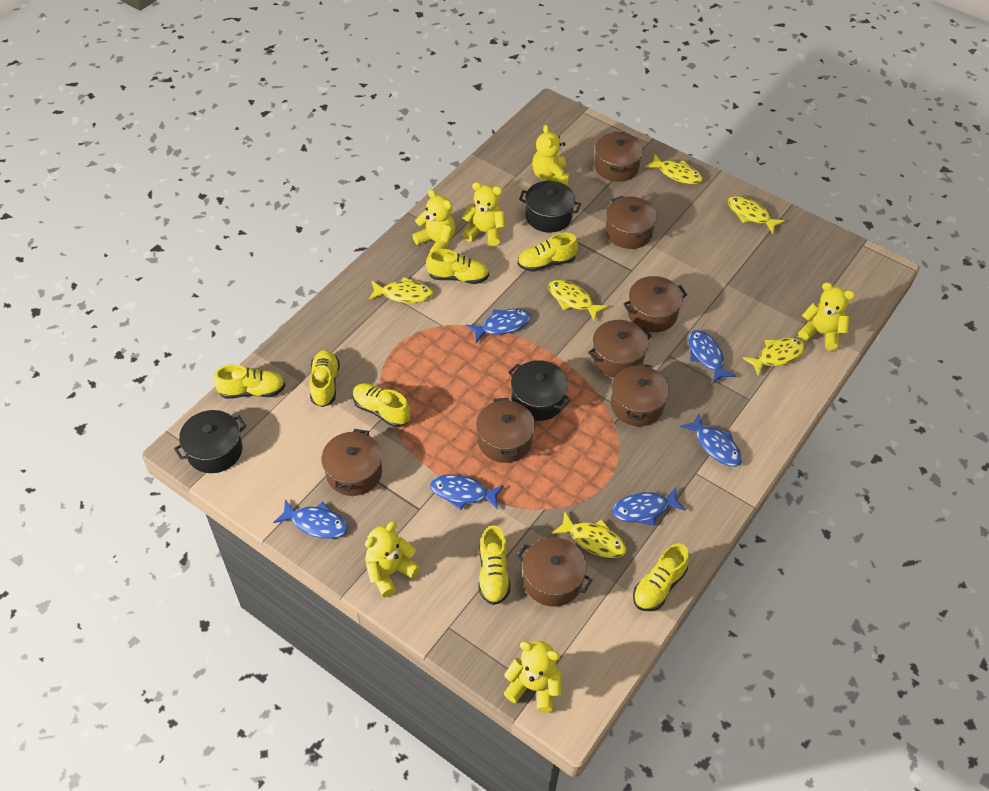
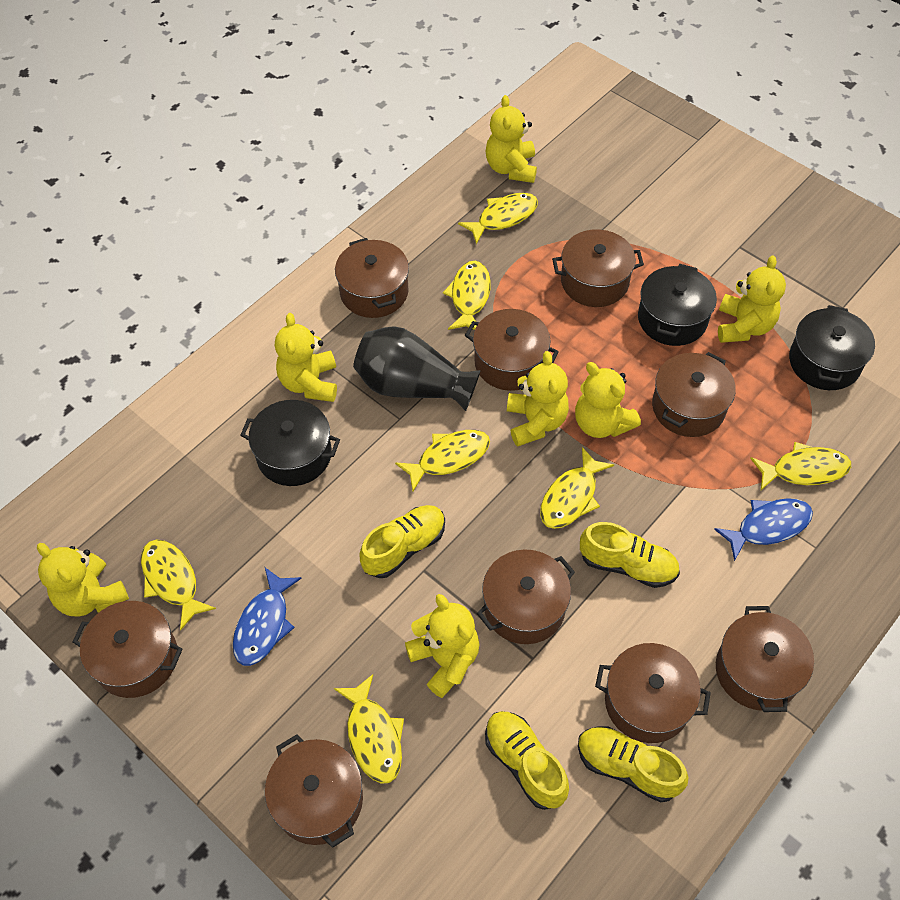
black vase: none = 0 -> [353,326,481,411] = 1
blue fish: [273,499,348,539] [430,474,504,510] [466,308,531,343] [612,487,686,526] [680,414,742,467] [688,330,736,384] = 6 -> [233,567,302,666] [714,498,813,561] = 2
brown pot: [322,429,382,496] [476,398,535,463] [517,537,592,607] [588,320,652,378] [594,132,643,182] [605,196,657,249] [611,363,669,426] [623,276,687,332] = 8 -> [72,601,183,698] [265,734,363,848] [335,238,409,318] [465,309,559,391] [477,550,575,644] [552,229,644,307] [595,643,711,743] [652,352,736,437] [716,606,814,712] = 9
yellow fish: [368,277,433,303] [548,280,608,320] [552,511,626,558] [645,154,703,184] [728,196,785,234] [743,338,805,375] = 6 -> [141,539,216,631] [334,674,404,784] [395,430,490,491] [443,261,491,330] [458,193,538,245] [540,447,614,529] [750,442,851,490] = 7
yellow shoe: [213,365,285,399] [309,350,340,407] [353,383,410,427] [426,249,489,284] [478,525,510,605] [518,232,578,272] [633,544,689,611] = 7 -> [360,505,445,578] [485,711,569,810] [578,726,688,802] [580,522,680,588] = 4
yellow teddy bear: [365,521,420,597] [412,189,455,252] [462,182,505,246] [504,641,562,713] [532,125,569,185] [798,282,855,351] = 6 -> [37,543,129,617] [275,313,337,402] [405,594,480,698] [486,95,537,183] [507,351,569,447] [575,362,641,438] [718,255,786,343] = 7

